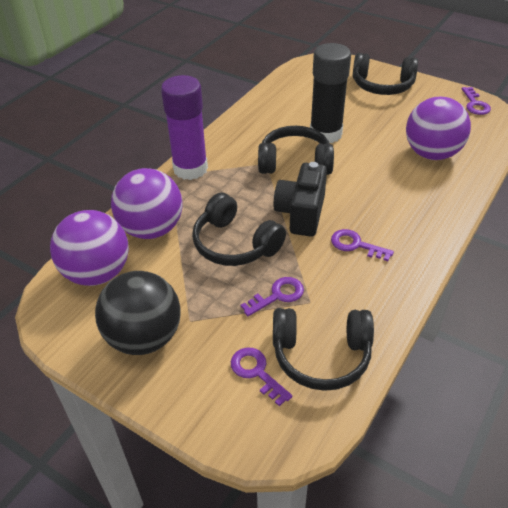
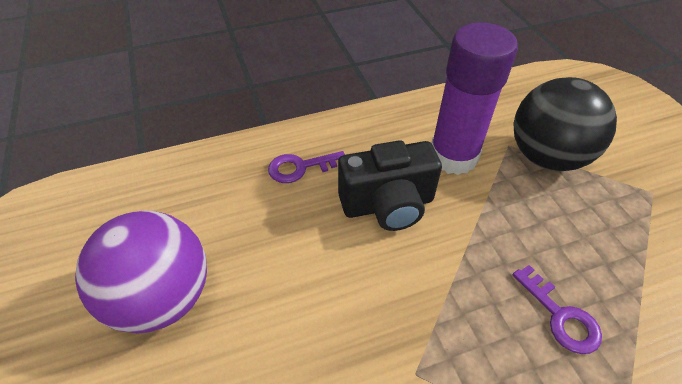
black glue stick: [310,43,351,143] = 1 -> none = 0
black headphones: [192,193,286,266] [258,126,334,175] [273,308,374,391] [353,53,418,95] = 4 -> none = 0
purple ball: [50,210,129,286] [111,168,183,239] [406,97,471,160] = 3 -> [75,211,207,334] = 1
purple key: [231,347,292,406] [241,277,304,316] [331,229,394,261] [462,87,491,115] = 4 -> [268,151,345,183] [512,265,602,354] = 2

